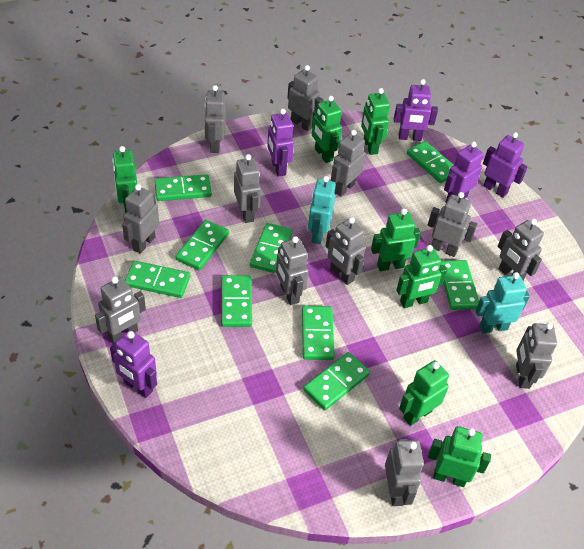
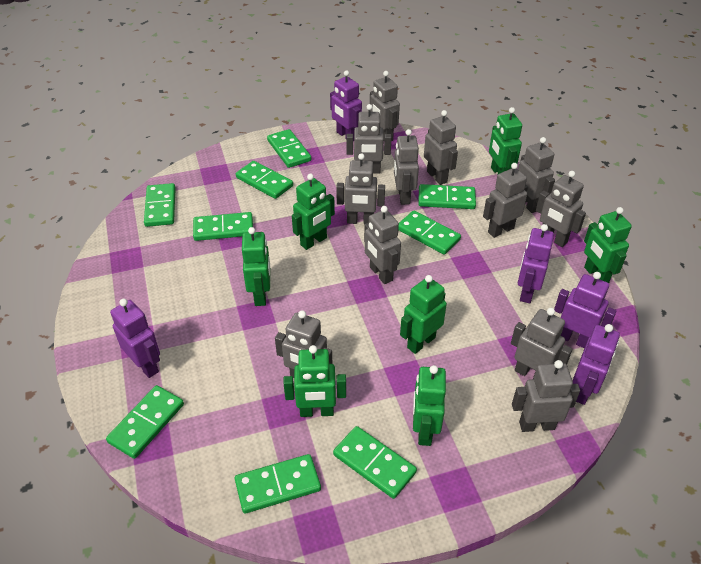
turquoise robot: [308,176,336,244] [475,272,530,333] = 2 -> none = 0

